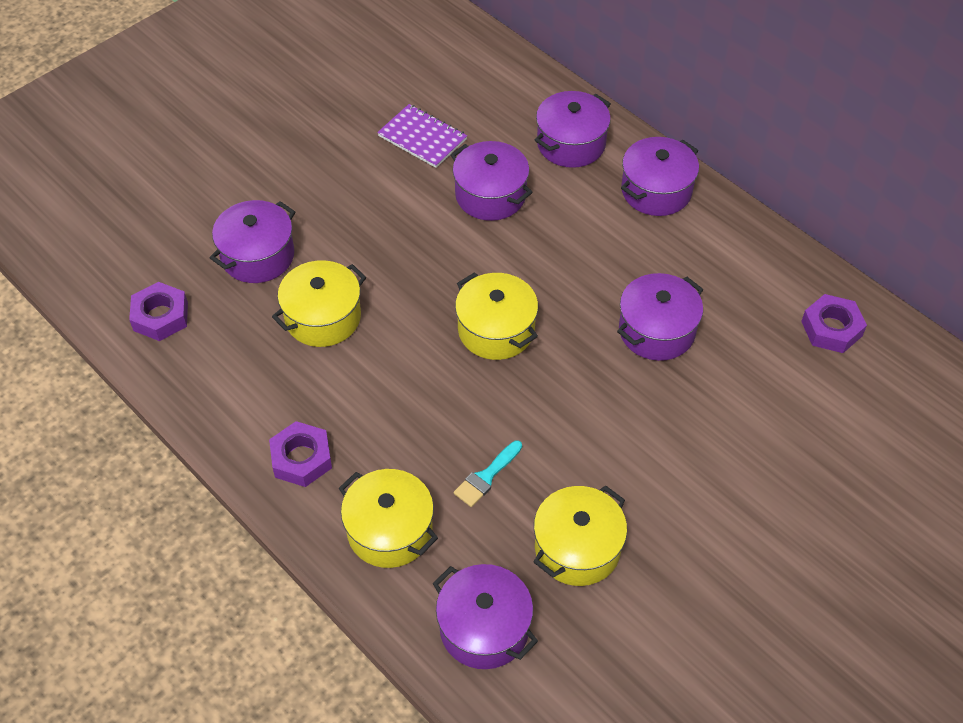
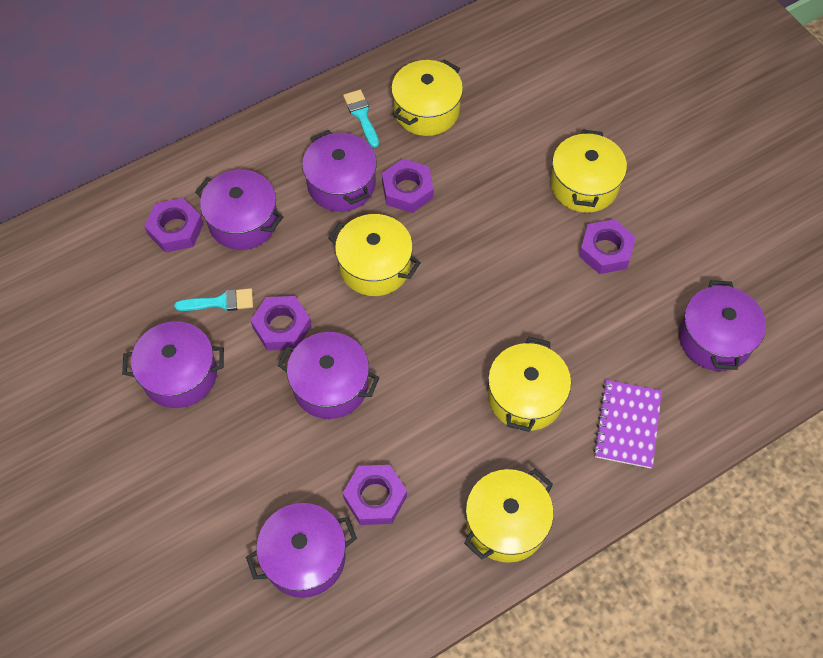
purple nut: [129,282,188,341] [269,421,332,487] [801,294,867,353] = 3 -> [144,198,203,253] [251,296,311,351] [343,465,407,525] [382,159,434,213] [579,219,636,274] = 5
turquoise brush: [454,440,522,507] = 1 -> [174,288,253,311] [343,90,379,148] = 2
yellow pot: [272,260,366,347] [339,469,438,568] [455,272,538,360] [534,485,627,586] = 4 -> [328,214,421,296] [391,59,463,136] [464,468,554,563] [488,337,571,432] [551,130,627,213] = 5

